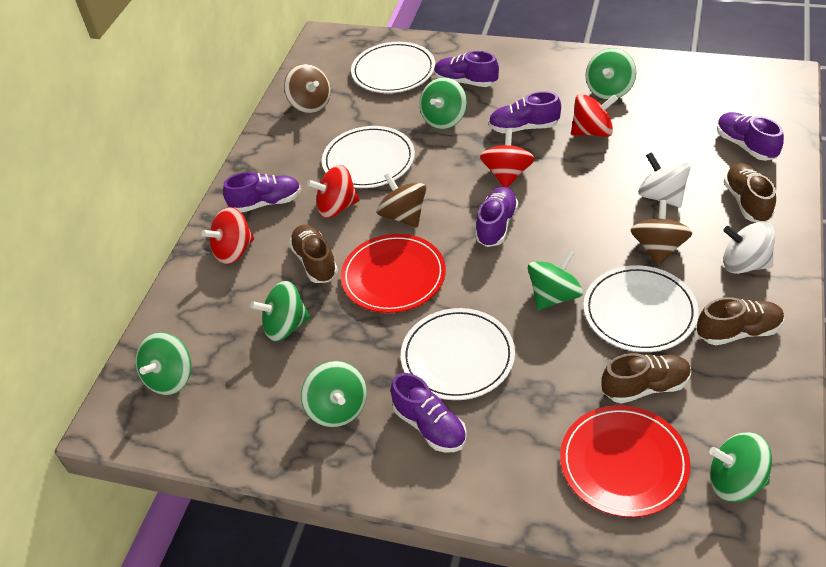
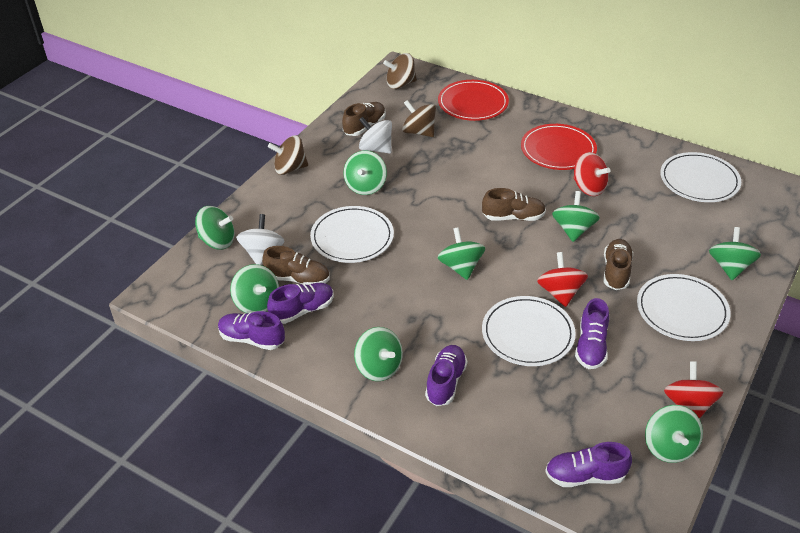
green spinning top: [136,332,192,395] [250,281,311,342] [301,361,367,427] [419,77,467,129] [528,249,583,310] [586,48,636,100] [709,432,772,502] = 7 -> [195,206,235,249] [230,264,279,313] [344,151,387,195] [354,327,403,381] [438,227,485,280] [552,191,600,242] [645,405,703,463] [709,227,761,280] = 8
purple shoe: [223,172,301,213] [391,373,467,452] [434,51,499,87] [475,187,518,247] [488,91,561,133] [717,112,784,161] = 6 -> [218,311,285,350] [267,283,334,324] [425,345,467,406] [545,442,632,487] [575,298,609,369] = 5
red spinning top: [201,207,254,264] [307,165,360,218] [480,129,535,188] [571,94,618,137] = 4 -> [537,252,588,307] [573,152,611,196] [664,361,723,419] = 3

